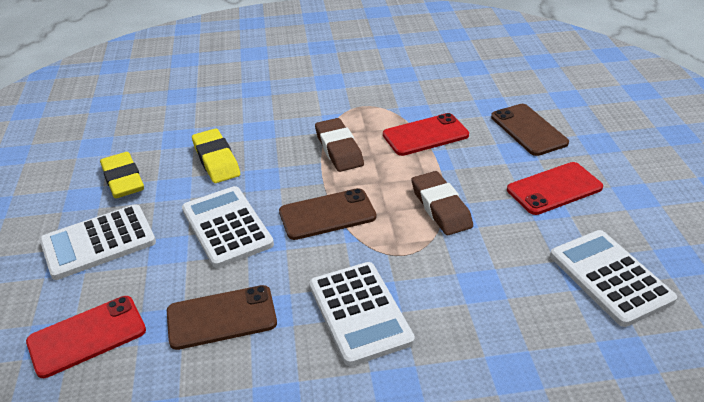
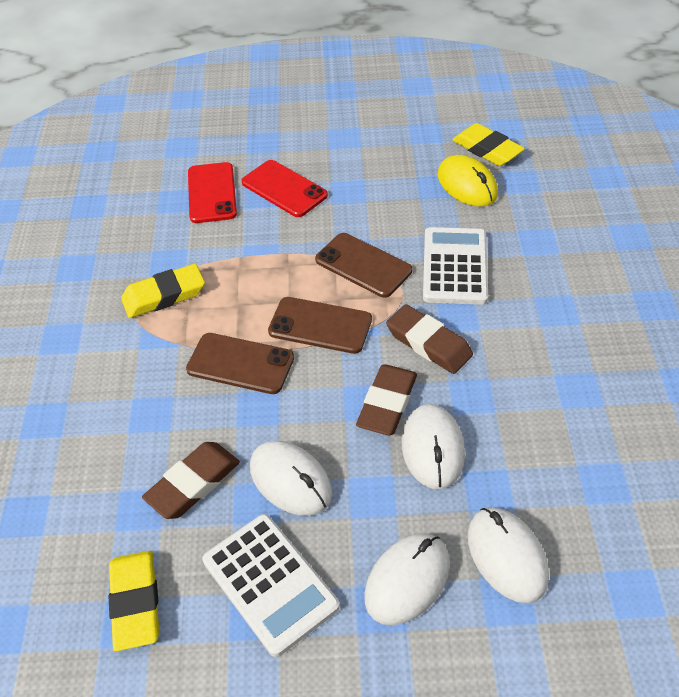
brown eraser: [315,118,364,172] [411,171,473,235] = 2 -> [142,442,240,519] [356,364,417,436] [386,304,473,374] = 3
red phone: [26,296,146,378] [383,113,469,156] [507,162,603,215] = 3 -> [188,162,237,223] [241,160,328,217] = 2
white calculator: [40,204,156,280] [182,186,274,268] [309,262,415,366] [550,230,677,327] = 4 -> [202,514,340,657] [423,227,488,305] = 2
white mouse: none = 0 -> [250,441,332,516] [364,533,450,625] [402,404,465,489] [468,507,549,603] = 4
yellow eraser: [100,152,144,198] [192,129,240,183] = 2 -> [108,551,159,651] [121,264,205,318] [452,123,525,166] = 3
yellow mouse: none = 0 -> [438,155,498,206] = 1

